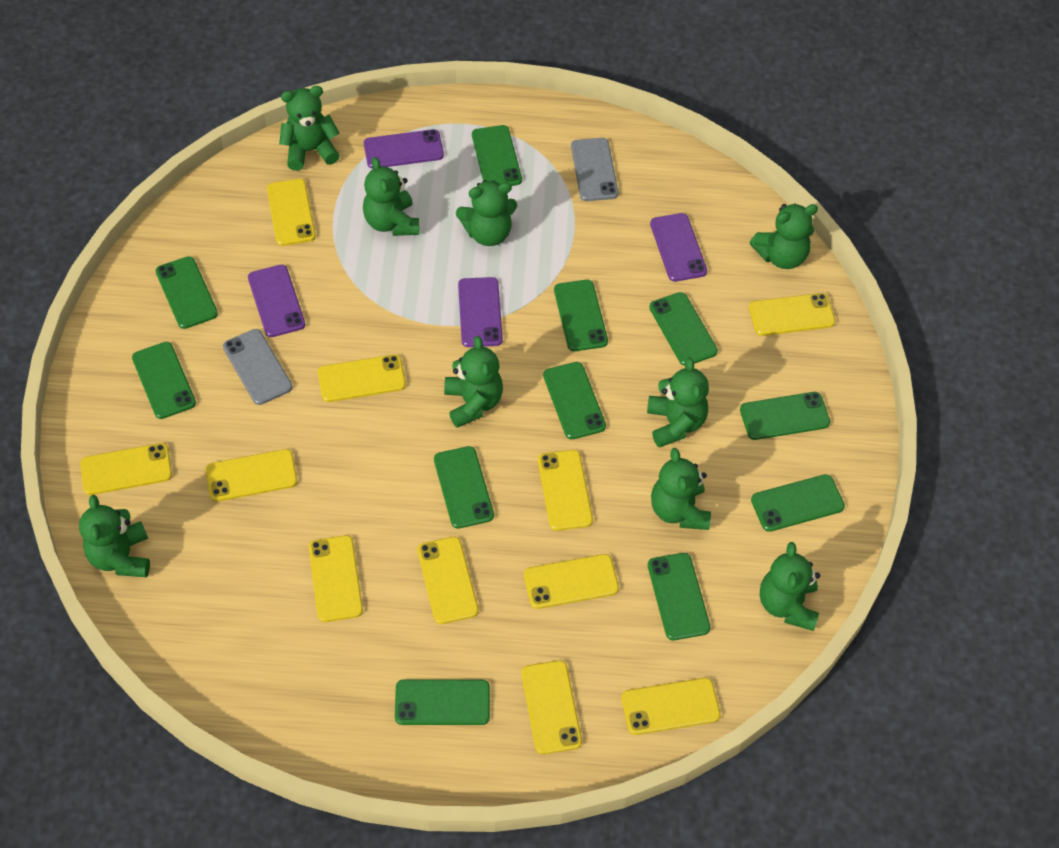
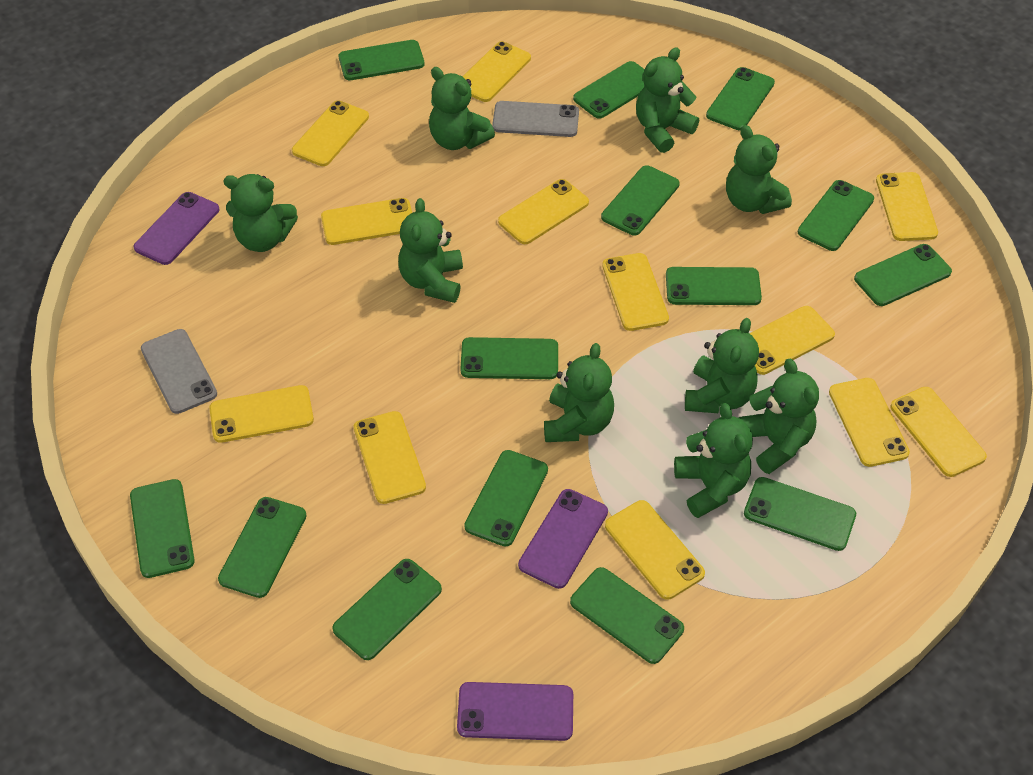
green phone: [132,342,196,419] [155,256,218,329] [395,679,490,725] [434,446,494,529] [472,125,522,186] [543,362,606,439] [554,280,608,351] [648,553,711,640] [649,292,718,366] [740,392,830,440] [751,474,845,532] = 11 -> [130,479,195,578] [218,497,307,598] [332,559,442,660] [339,40,424,80] [460,337,558,379] [464,450,548,547] [570,567,684,664] [573,61,645,119] [601,166,680,235] [666,267,762,305] [706,67,775,130] [744,477,856,551] [798,180,874,251] [854,244,952,306] = 14
purple phone: [248,265,305,337] [364,129,444,169] [458,277,503,347] [650,213,707,282] = 4 -> [134,192,219,265] [457,682,573,741] [518,489,608,589] = 3
yellow phone: [80,443,172,495] [206,449,298,502] [267,179,316,246] [309,535,363,622] [318,354,406,402] [417,537,479,624] [521,660,582,755] [524,554,619,609] [538,450,593,531] [621,678,721,735] [749,293,835,336] = 11 -> [209,385,314,443] [292,100,369,166] [321,198,412,245] [354,411,426,504] [462,41,531,102] [498,179,589,244] [602,253,669,331] [605,500,705,600] [750,306,835,375] [829,378,910,467] [876,172,938,241] [891,387,987,477] = 12

